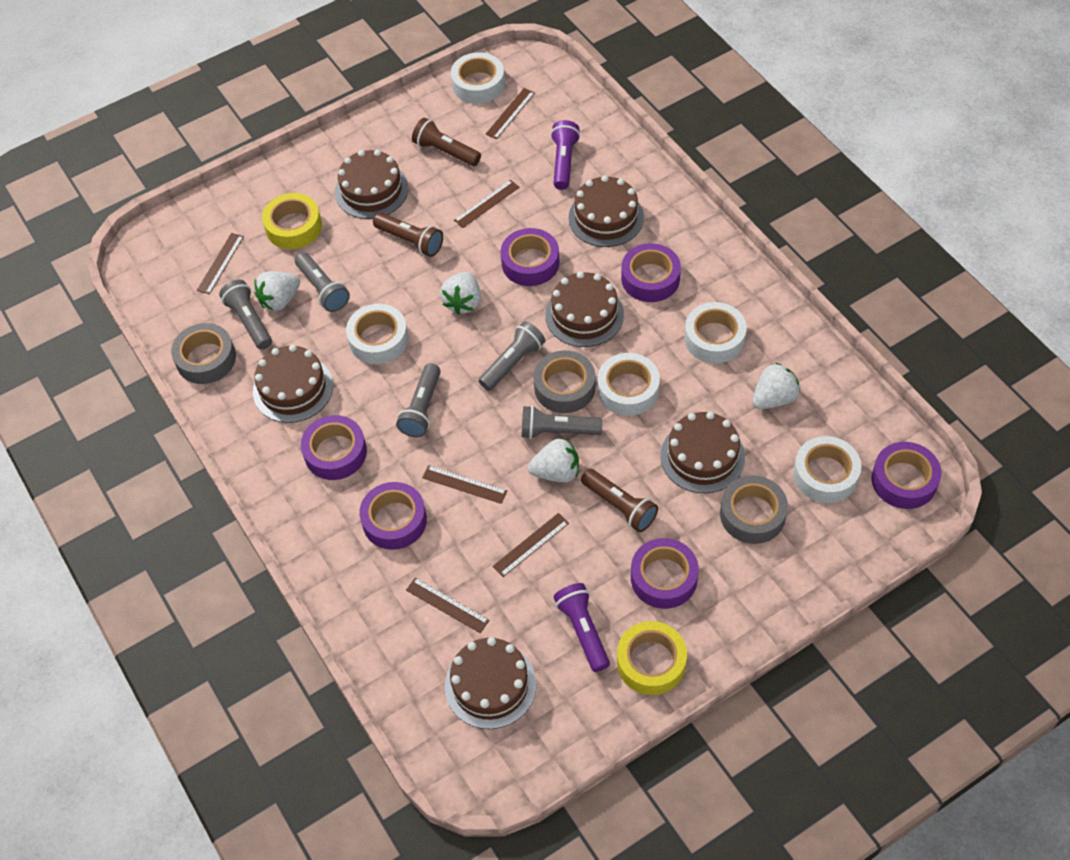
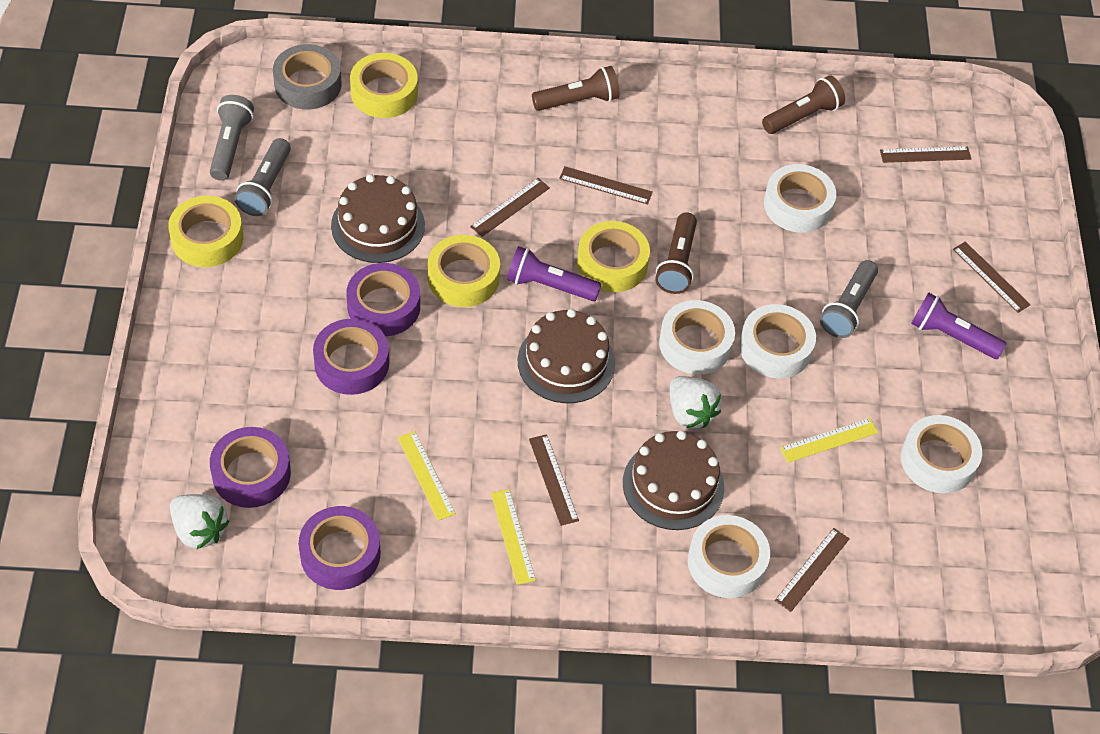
brown cake: [253,345,333,423] [335,150,408,219] [445,637,537,729] [545,271,624,347] [569,175,644,247] [661,412,745,493] = 6 -> [331,174,425,263] [518,309,615,403] [623,430,724,530] = 3
grey flashlight: [219,280,272,350] [295,252,350,312] [396,363,441,437] [479,321,545,391] [522,405,602,439] = 5 -> [210,95,254,181] [234,138,291,216] [820,260,878,338] = 3
grey tape: [171,323,236,384] [533,350,596,413] [720,476,788,544] = 3 -> [273,44,341,109] = 1
purple tape: [301,415,367,480] [360,482,427,550] [501,228,559,286] [621,243,681,302] [631,538,699,609] [871,442,941,509] = 6 -> [210,427,291,508] [299,506,380,590] [313,319,389,395] [347,263,420,336] = 4
white strawberry: [254,271,300,311] [440,272,481,315] [528,439,579,482] [752,363,800,409] = 4 -> [170,494,230,549] [670,376,722,428] = 2
yellow ruler: none = 0 -> [398,431,456,521] [491,489,536,585] [780,418,878,463] = 3
yellow tape: [262,193,322,249] [617,621,687,695] = 2 -> [168,196,243,267] [350,53,418,118] [428,235,500,307] [577,221,650,292] = 4

